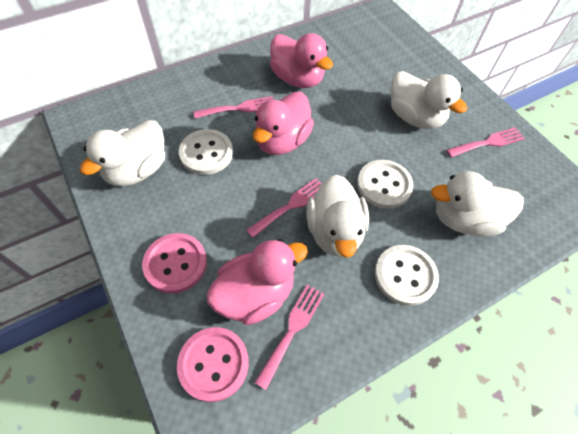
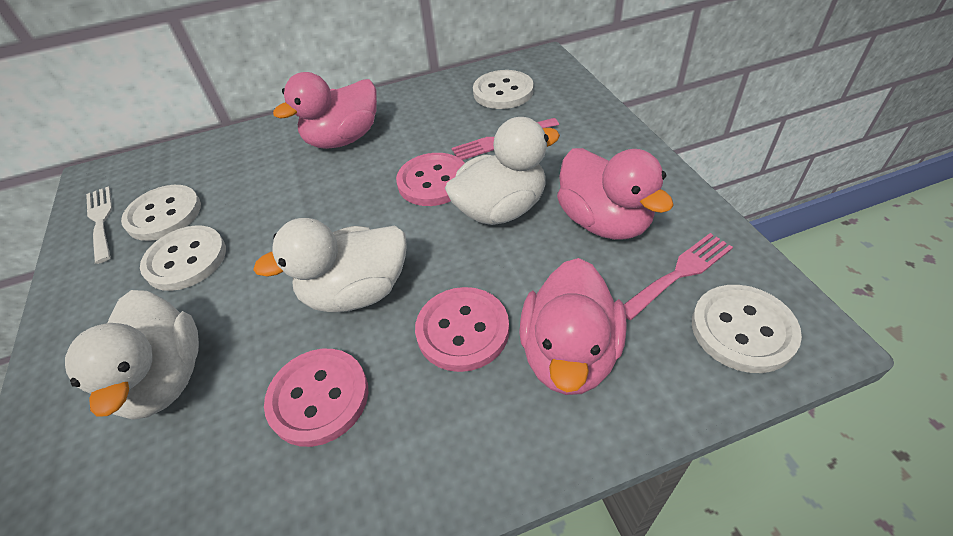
pink button: [142,233,207,293] [177,327,249,402] = 2 -> [264,349,368,447] [396,153,465,206] [415,287,509,372] = 3
pink fork: [193,96,274,119] [246,178,321,238] [254,284,324,390] [446,127,525,157] = 4 -> [452,118,559,160] [623,233,733,320] = 2
white button: [179,129,233,175] [357,160,413,209] [375,245,439,306] = 3 -> [121,185,201,241] [140,225,226,291] [473,70,534,109] [692,285,802,373] = 4
white duck: [80,120,165,186] [307,175,369,258] [391,71,468,129] [431,171,524,237] = 4 -> [65,290,199,420] [253,218,407,312] [445,117,560,225] = 3
white fork: none = 0 -> [86,186,112,264] = 1

